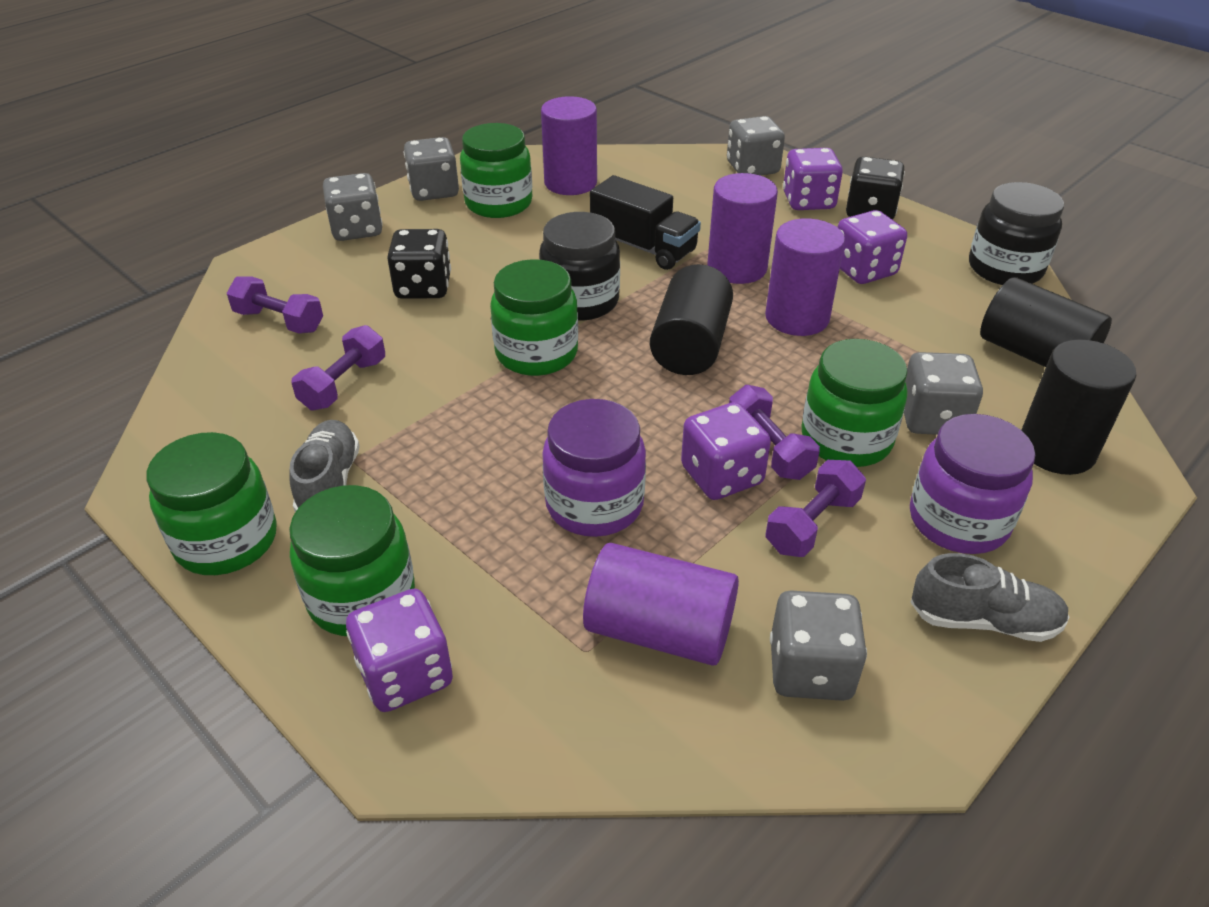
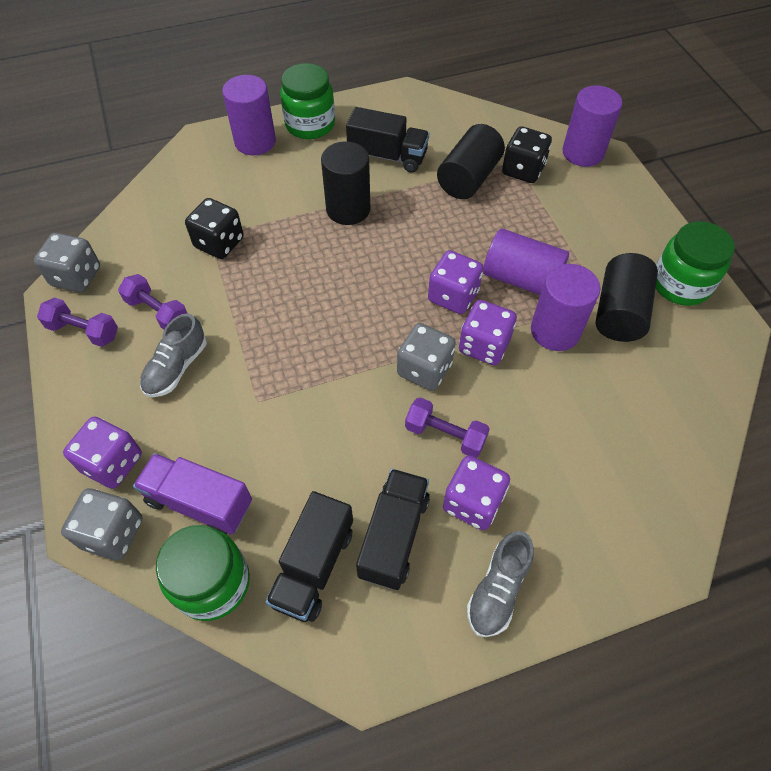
black jar: [539,212,620,321] [969,182,1064,285] = 2 -> none = 0
black truck: [590,175,701,270] = 1 -> [266,491,353,622] [346,107,429,173] [356,469,430,590] = 3
green jar: [146,432,277,575] [289,485,415,636] [460,123,532,218] [490,259,578,376] [802,339,908,467] = 5 -> [156,525,250,621] [280,63,335,139] [656,221,735,306] = 3
grey dice: [323,173,383,241] [404,137,459,201] [727,116,785,176] [770,590,867,701] [904,352,983,435] = 5 -> [34,233,100,292] [61,488,142,560] [397,323,456,391] = 3
purple dumbbell: [227,276,323,334] [291,325,385,410] [729,385,820,480] [766,460,866,557] = 4 -> [37,297,118,347] [118,274,187,330] [405,397,490,458] = 3
purple jar: [542,399,646,537] [910,414,1035,554] = 2 -> none = 0
purple truck: none = 0 -> [133,453,252,535] = 1

